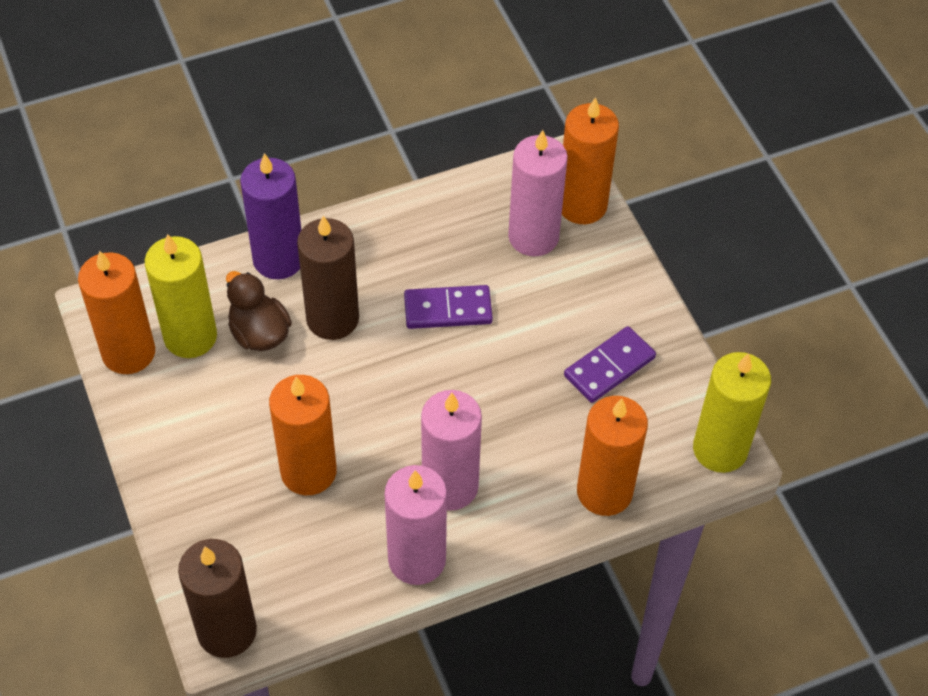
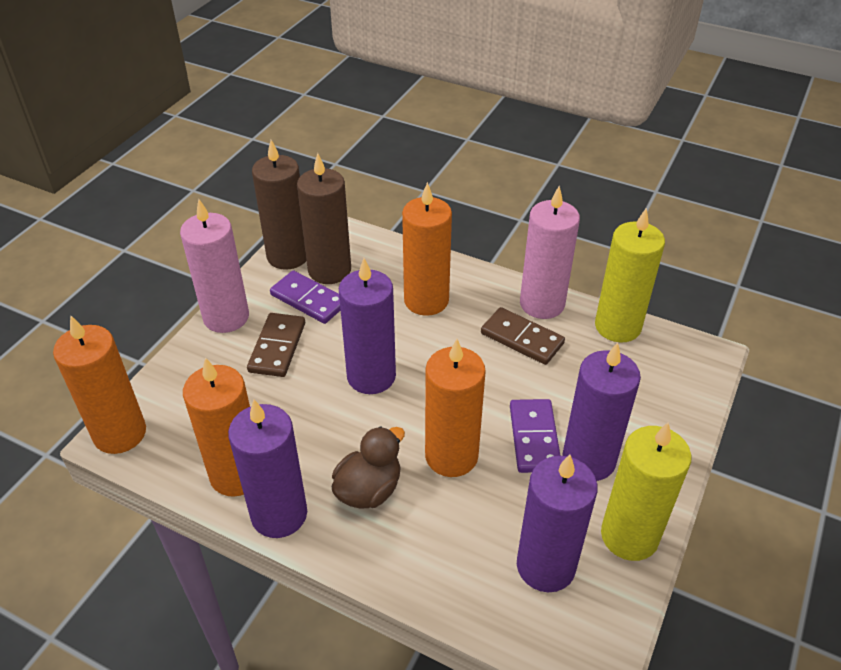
brown domino: none = 0 -> [247,313,305,377] [481,307,565,365] = 2
pink candle: [385,465,447,585] [421,390,482,511] [508,130,568,256] = 3 -> [180,199,249,333] [520,186,580,319] = 2
purple candle: [240,153,301,279] = 1 -> [228,399,307,538] [339,258,396,394] [517,454,598,592] [562,342,641,481] = 4

